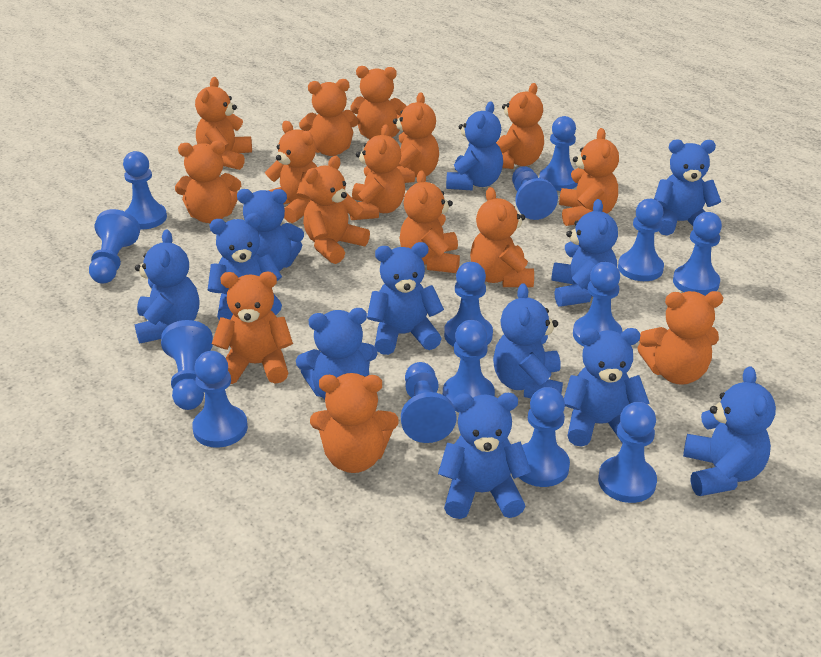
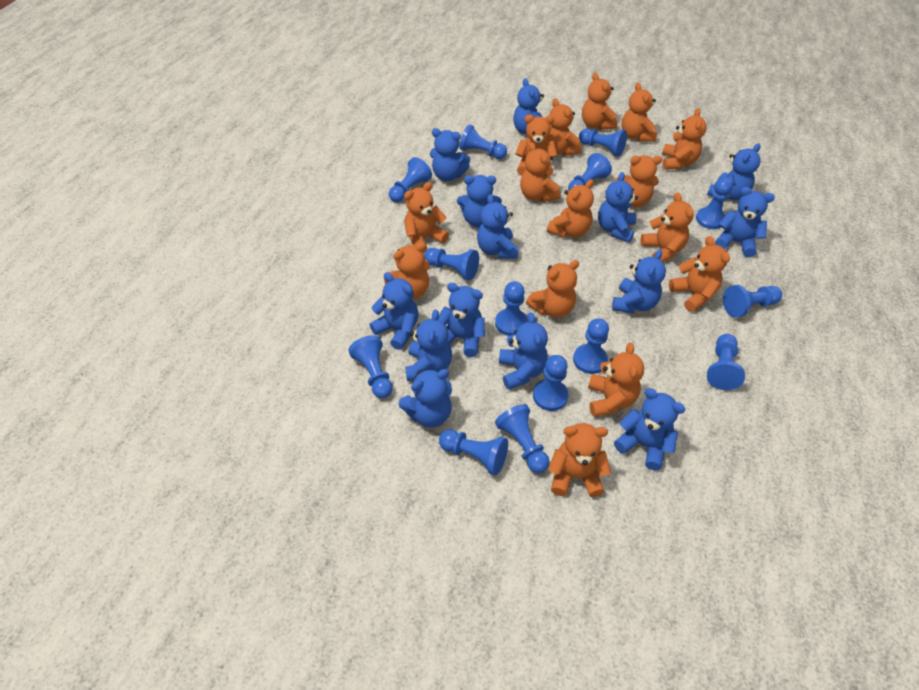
blue teddy bear: [134,230,199,344] [207,213,282,320] [237,189,304,271] [296,308,378,399] [367,242,444,355] [438,393,531,519] [446,101,503,191] [493,283,563,398] [551,199,618,307] [564,328,650,447] [654,139,721,236] [683,366,776,496] = 12 -> [370,272,419,350] [399,369,452,428] [405,310,452,381] [430,128,470,181] [438,283,485,357] [457,175,502,228] [477,194,518,258] [499,312,548,390] [513,78,544,134] [598,172,638,243] [612,249,666,313] [614,388,685,470] [707,143,761,200] [715,187,775,257] = 14

